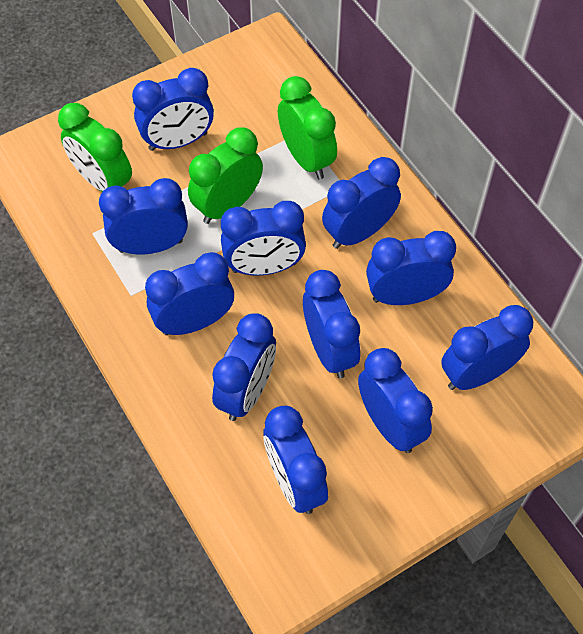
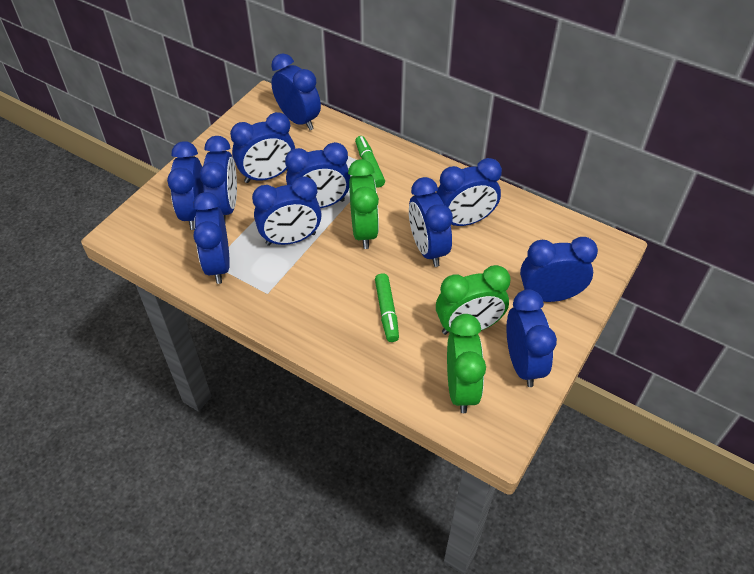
green marker: none = 0 -> [355,136,385,188] [375,274,399,342] = 2

